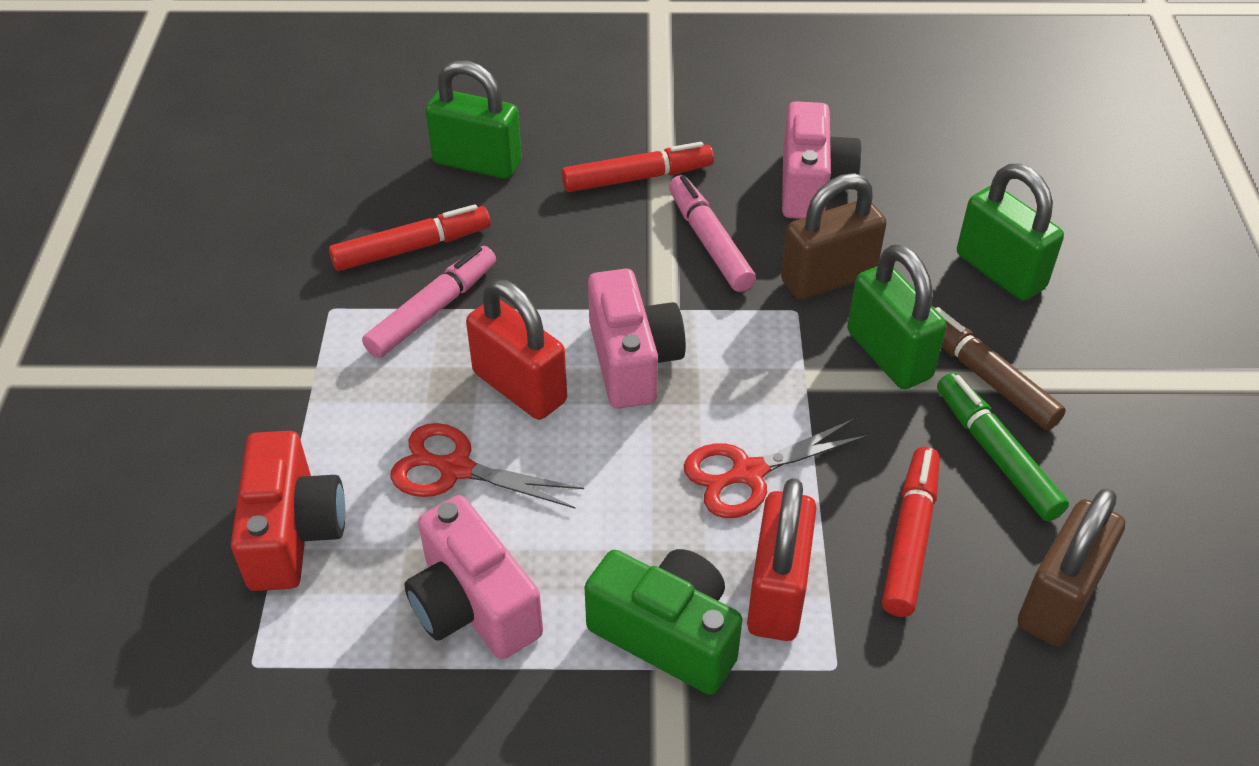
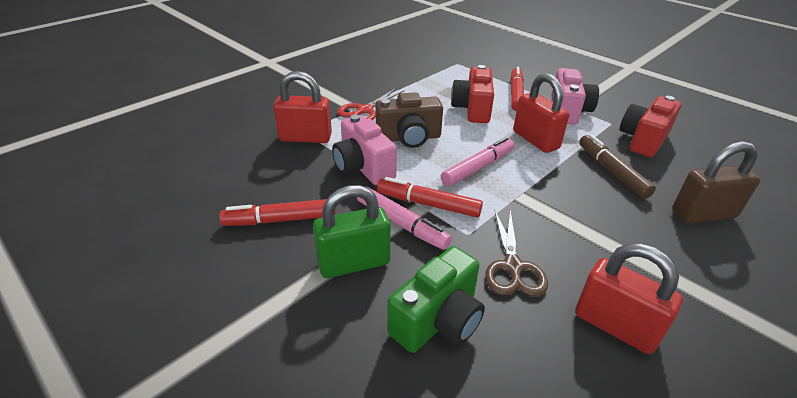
brown camera: none = 0 -> [375,92,443,148] = 1
brown padlock: [781,173,886,300] [1018,488,1125,646] = 2 -> [672,141,760,224] = 1
brown scissors: none = 0 -> [485,210,548,296] = 1
green marker: [937,373,1069,521] = 1 -> none = 0
green padlock: [425,60,522,179] [847,244,946,389] [957,164,1064,301] = 3 -> [313,185,391,278] = 1
pink camera: [404,495,543,659] [588,269,686,409] [782,101,862,219] = 3 -> [332,115,397,185] [551,68,599,125] = 2
red camera: [231,431,345,591] = 1 -> [451,65,494,123] [620,96,681,157] = 2
red padlock: [466,279,567,420] [747,478,817,641] = 2 -> [273,71,332,143] [513,73,569,153] [575,243,683,354] = 3
red scissors: [390,423,584,508] [684,419,869,518] = 2 -> [337,88,405,120] = 1

